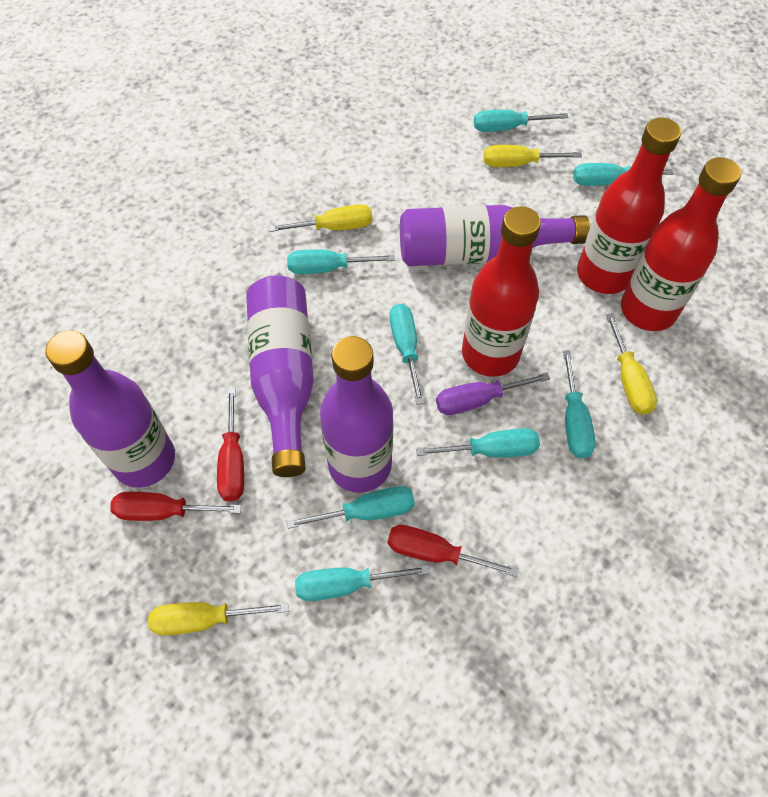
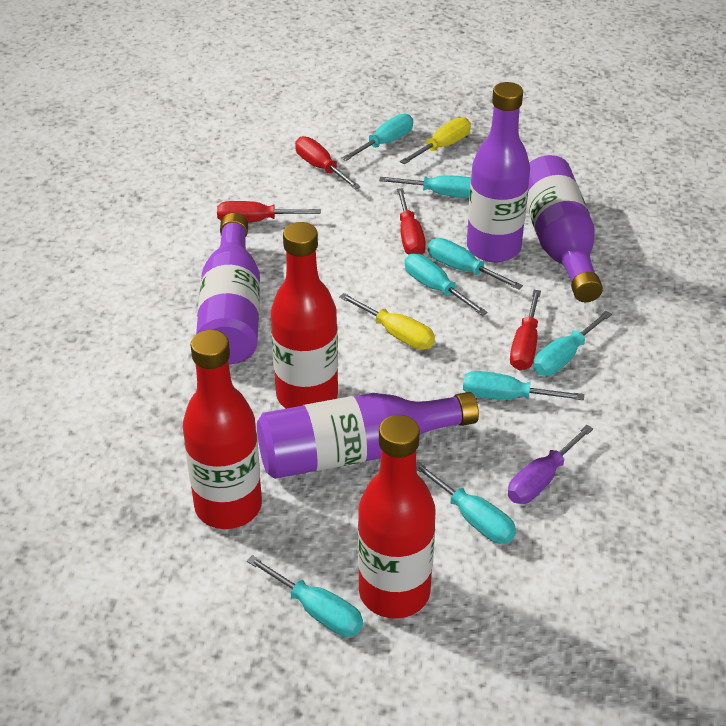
red screwdriver: [111,492,241,521] [217,388,244,502] [388,525,519,577] = 3 -> [217,201,321,222] [295,136,361,189] [396,188,426,255] [510,290,541,371] = 4
yellow screwdriver: [148,602,288,636] [269,204,373,232] [484,145,582,167] [606,313,657,415] = 4 -> [339,293,435,350] [400,117,471,164] = 2

